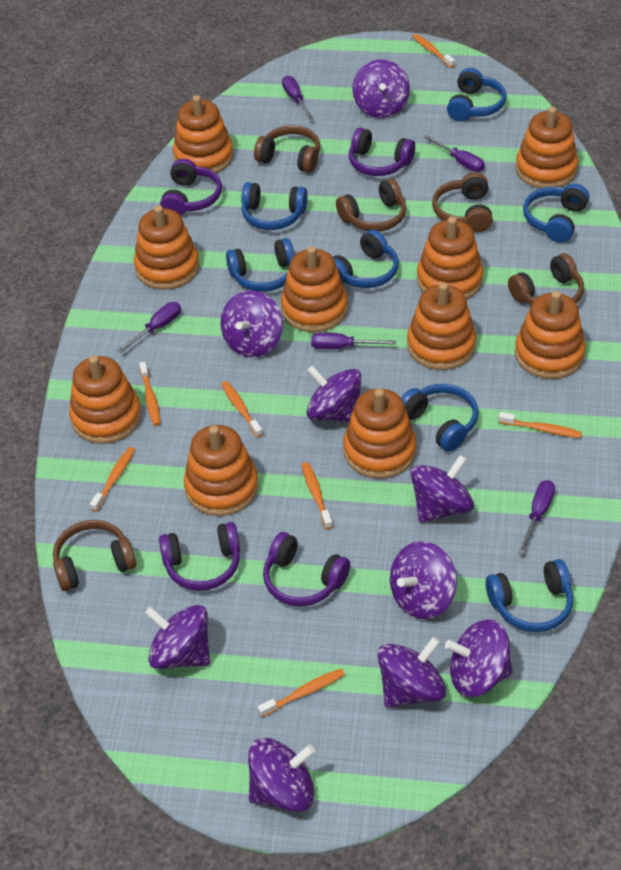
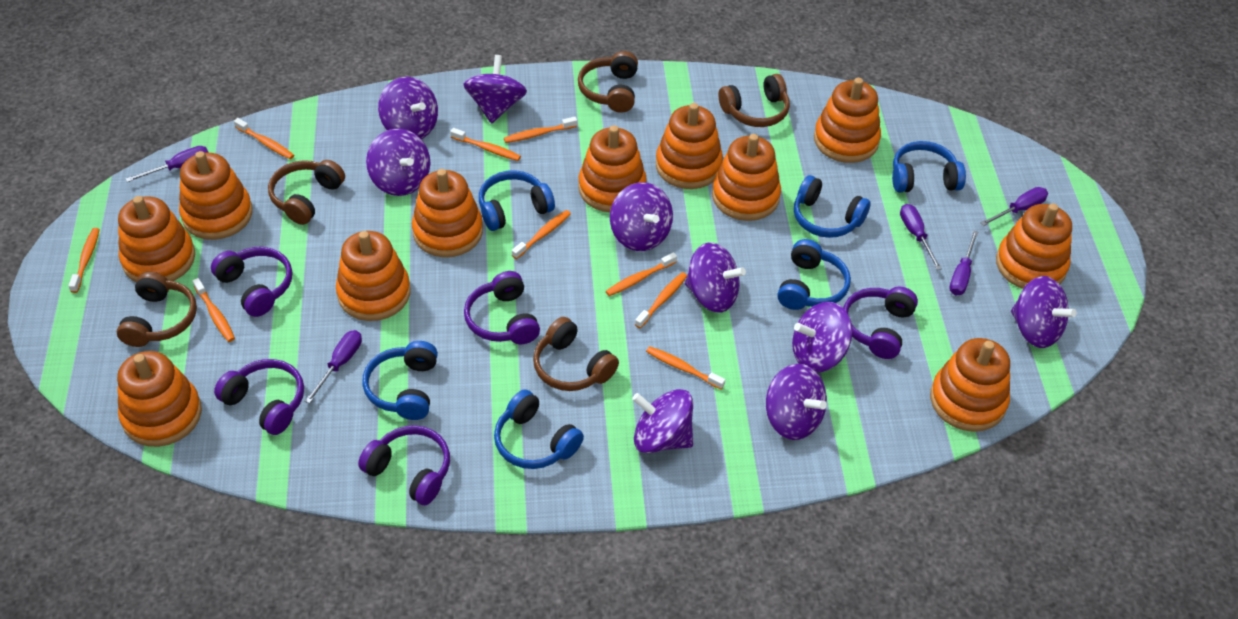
blue headphones: [226,238,294,292] [241,182,308,230] [333,230,399,288] [401,384,479,452] [447,68,506,121] [486,559,573,632] [523,184,589,243] = 7 -> [362,341,438,420] [479,170,555,231] [494,389,584,469] [777,239,851,310] [794,175,871,238] [892,141,966,193] = 6
orange stacking toy: [69,355,141,444] [134,205,200,290] [173,95,233,176] [184,425,259,516] [281,246,348,332] [343,388,416,479] [407,282,476,370] [417,217,483,299] [515,107,578,188] [515,291,586,379] = 10 -> [117,351,202,447] [118,196,195,282] [179,151,253,240] [336,231,410,321] [412,169,483,257] [578,125,647,212] [656,103,723,189] [712,134,781,221] [814,78,881,163] [930,338,1010,432] [996,203,1072,289] = 11
orange toothbrush: [90,447,135,512] [139,362,161,426] [221,381,263,438] [258,669,345,717] [302,462,333,529] [412,34,455,68] [498,412,582,438] = 7 -> [68,228,100,293] [193,278,235,342] [234,118,294,159] [450,128,521,161] [504,117,577,143] [512,210,571,259] [606,252,677,296] [635,272,687,328] [646,346,725,389] = 9
purple headphones: [159,522,240,591] [160,159,222,216] [263,532,350,606] [349,128,415,176] = 4 -> [211,247,292,317] [214,359,304,435] [358,425,450,505] [464,271,540,344] [843,287,918,359] = 5

